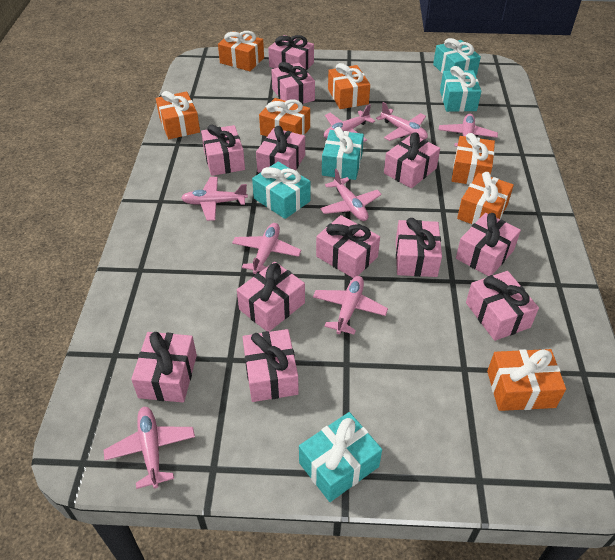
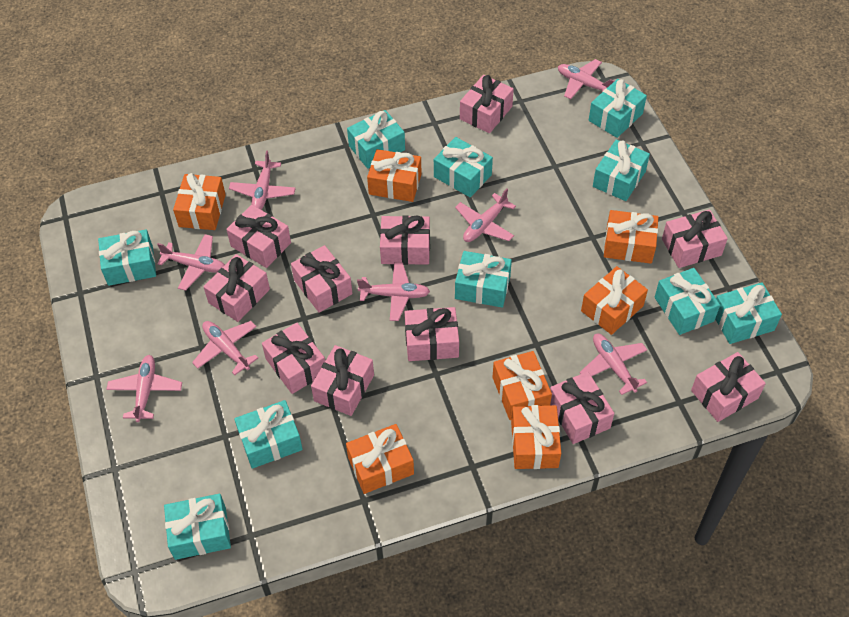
pink gift: [131,332,197,403] [201,125,245,176] [237,262,305,332] [243,329,299,402] [256,126,305,173] [268,35,314,70] [271,62,315,104] [316,215,380,278] [384,132,440,188] [396,218,442,277] [456,213,521,276] [466,271,539,341] = 12 -> [203,254,270,322] [226,205,291,268] [262,323,325,394] [291,245,353,313] [311,345,374,416] [380,215,430,265] [405,307,459,361] [460,75,514,133] [550,372,614,444] [662,209,728,268] [691,352,766,422] = 11
turquoise gift: [252,162,310,219] [299,412,382,502] [322,127,364,180] [433,38,481,76] [440,66,481,112] = 5 -> [98,230,156,286] [164,494,231,560] [234,400,303,469] [347,110,405,168] [434,137,493,197] [455,251,512,308] [589,79,647,138] [593,139,650,201] [655,268,720,335] [715,283,782,344] = 10

